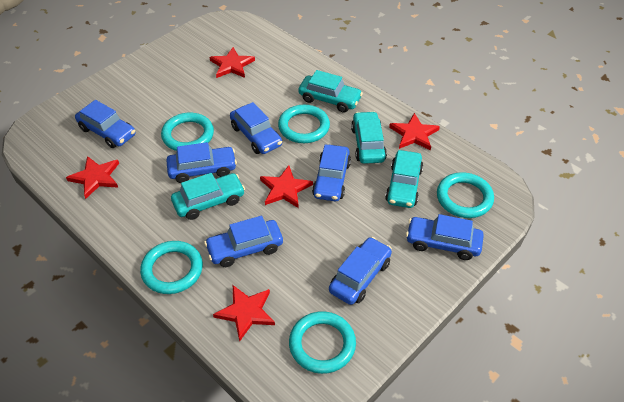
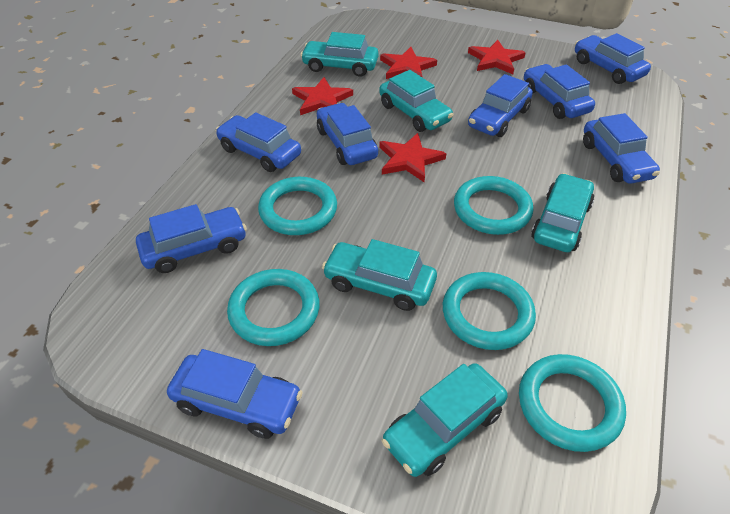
blue car: [75,100,135,148] [166,142,237,183] [204,216,283,267] [230,102,282,154] [312,145,351,201] [329,237,392,305] [406,214,484,260] = 7 -> [136,204,247,273] [167,349,303,439] [216,112,301,172] [317,103,378,165] [468,74,533,137] [524,64,595,119] [575,33,651,84] [583,113,660,184] = 8
red star: [66,156,119,199] [210,47,255,78] [213,285,275,342] [260,165,313,208] [389,113,440,151] = 5 -> [292,77,353,115] [379,133,446,182] [380,47,437,79] [468,40,526,74] = 4
turquoise car: [171,173,245,220] [298,70,363,113] [351,111,387,164] [385,150,423,208] = 4 -> [300,32,379,77] [322,239,437,311] [379,70,454,132] [382,363,508,477] [531,173,594,252] = 5

